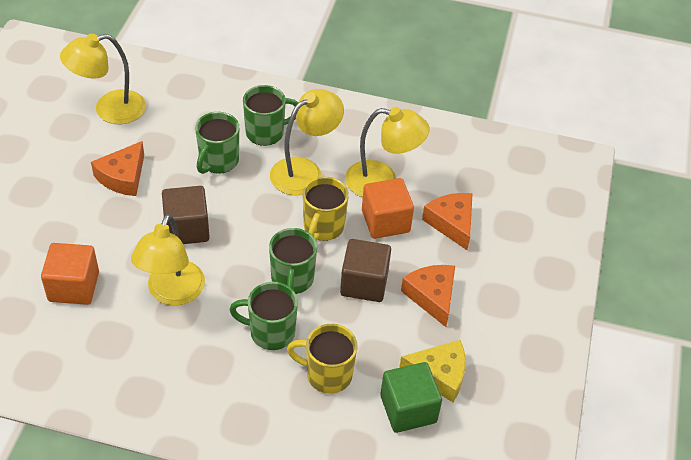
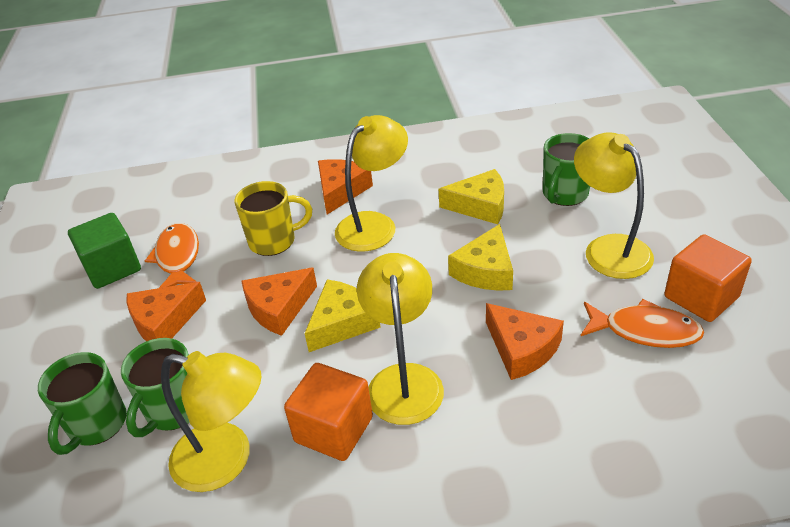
brown cube: [162,186,210,244] [340,239,391,302] = 2 -> none = 0
green mug: [195,112,239,174] [229,282,298,350] [243,85,298,146] [269,228,317,294] = 4 -> [38,352,127,455] [121,338,190,437] [543,133,590,206] = 3
orange cheese: [91,141,144,196] [401,265,455,327] [422,193,473,250] = 3 -> [127,282,206,341] [241,267,317,336] [318,159,373,215] [486,303,564,380] = 4
orange fish: none = 0 -> [145,223,199,288] [581,299,704,348] = 2
yellow cheese: [399,340,466,402] = 1 -> [304,279,381,352] [439,169,504,224] [448,224,513,291] = 3
yellow mug: [287,324,358,394] [303,177,349,241] = 2 -> [235,181,312,256] = 1

